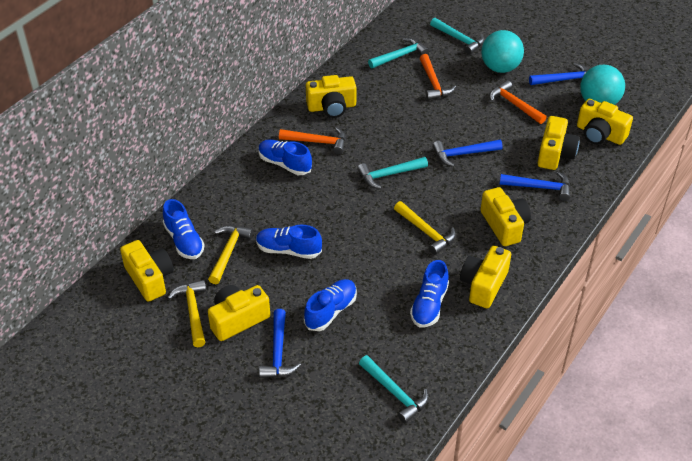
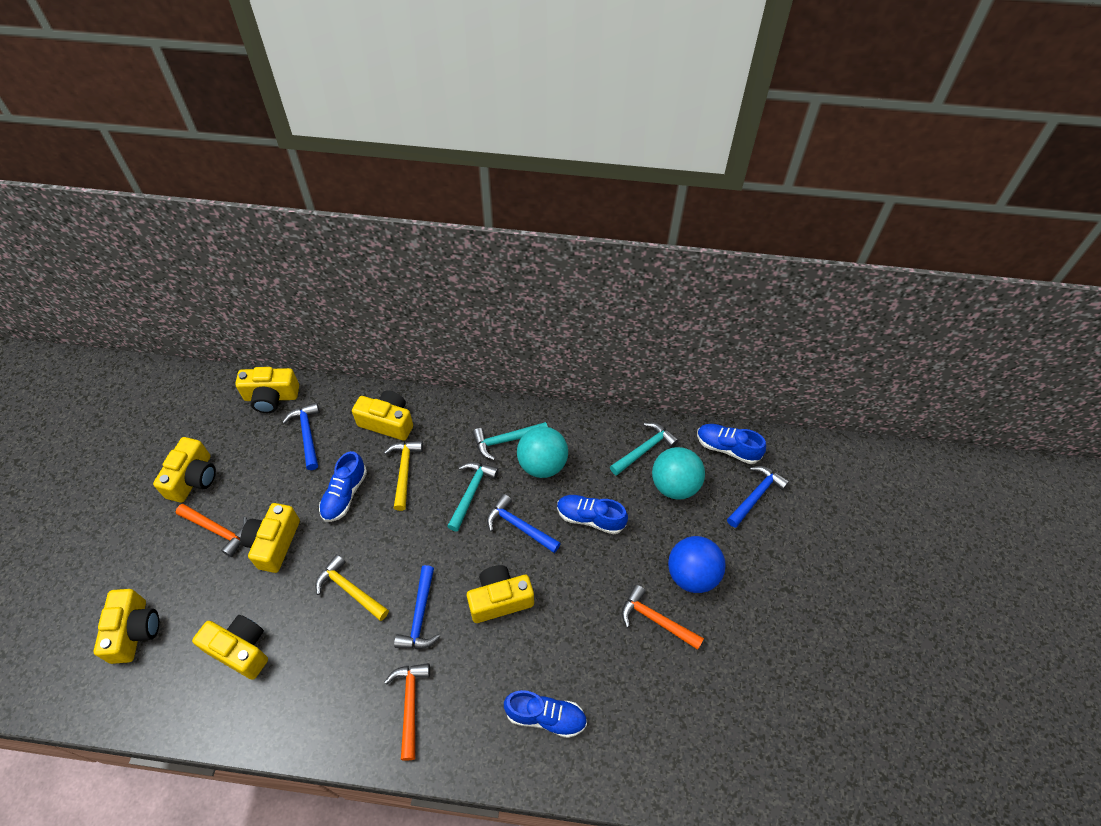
blue ball: none = 0 -> [668,536,726,593] = 1
blue shoe: [163,199,205,259] [256,225,322,259] [259,139,312,175] [304,279,357,331] [410,260,449,327] = 5 -> [319,451,367,522] [504,690,587,738] [557,495,628,534] [697,424,766,464] = 4
turquoise hammer: [357,157,428,189] [359,355,429,424] [368,38,429,69] [430,18,485,55] = 4 -> [447,462,499,532] [472,422,548,460] [610,422,679,476] = 3
yellow hammer: [168,280,206,347] [208,225,253,284] [394,201,456,255] = 3 -> [315,554,389,621] [384,441,423,511] = 2

